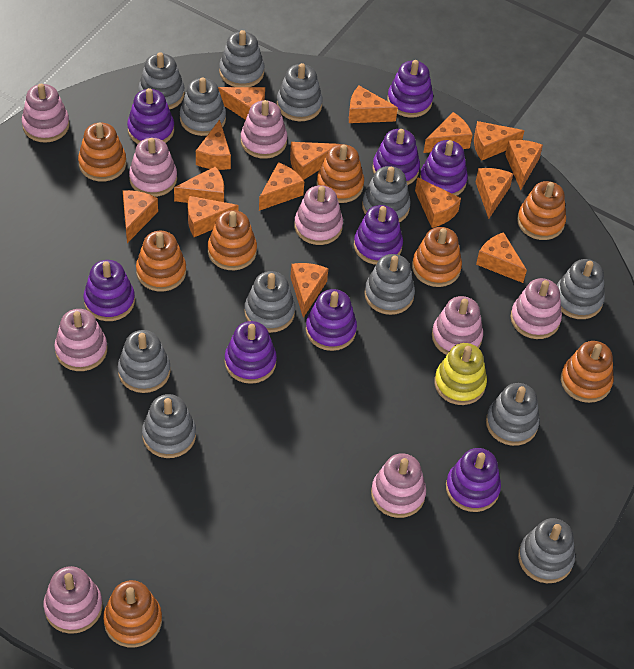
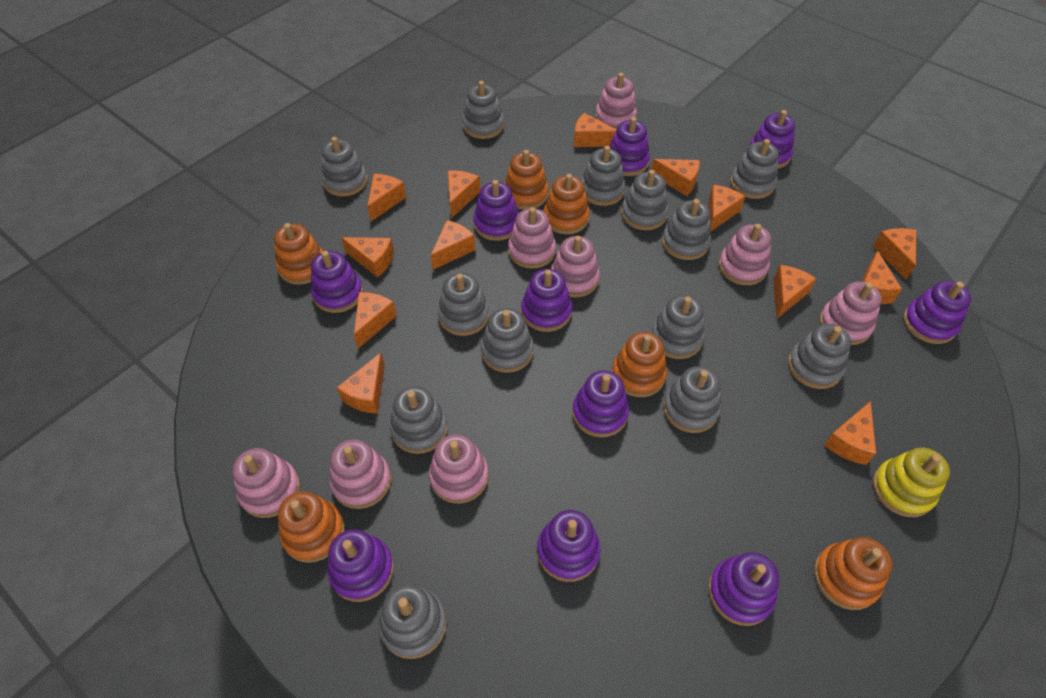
grey stacking toy: [118,330,171,393] [138,52,185,109] [142,394,196,458] [180,77,226,136] [219,30,264,87] [244,271,295,333] [277,63,323,121] [362,166,411,222] [364,254,415,315] [486,383,540,446] [518,518,575,583] [557,259,605,319] = 12 -> [321,137,367,197] [378,584,447,659] [390,386,448,454] [438,273,489,336] [463,81,504,139] [481,308,534,373] [581,146,625,206] [621,170,668,230] [651,295,705,359] [662,199,711,260] [663,366,721,433] [730,139,779,199] [788,324,851,389] = 13
orange cheese: [123,190,158,243] [174,166,224,203] [188,196,239,237] [196,119,231,170] [218,87,265,120] [259,162,304,211] [290,142,339,180] [291,263,328,318] [349,86,398,123] [415,177,461,228] [423,112,473,153] [474,121,525,161] [476,168,513,219] [476,232,527,283] [505,140,543,190] = 15 -> [337,353,385,414] [341,237,394,278] [354,292,397,349] [367,174,406,221] [430,220,476,270] [448,171,480,218] [574,113,616,147] [651,159,700,196] [708,185,745,231] [773,265,816,319] [824,401,876,465] [862,251,902,304] [873,228,916,280] = 13
orange stacking toy: [78,122,126,182] [103,580,162,647] [136,231,186,292] [208,210,257,270] [316,144,364,203] [412,227,462,287] [517,181,566,240] [561,341,614,403] = 8 -> [274,223,323,285] [278,491,345,563] [505,150,548,210] [544,174,590,234] [612,332,667,397] [814,537,892,610] = 6
pink stacking toy: [22,84,70,143] [44,566,103,634] [54,309,107,371] [129,138,177,197] [241,100,287,159] [294,185,343,245] [371,453,426,518] [432,296,483,355] [510,278,562,339] = 9 -> [232,448,300,518] [329,439,391,509] [429,434,489,504] [508,207,556,269] [551,236,600,297] [595,73,637,129] [719,224,771,285] [819,282,882,345] = 8
purple stacking toy: [84,260,135,321] [127,88,174,144] [225,321,277,384] [306,289,357,351] [354,205,403,265] [372,129,420,185] [387,60,433,118] [420,140,468,196] [446,448,501,512] = 9 -> [311,251,363,313] [328,529,394,602] [474,180,519,241] [521,269,572,332] [537,510,600,582] [572,370,629,438] [609,117,650,176] [708,552,779,626] [750,110,795,169] [903,281,971,344] = 10

